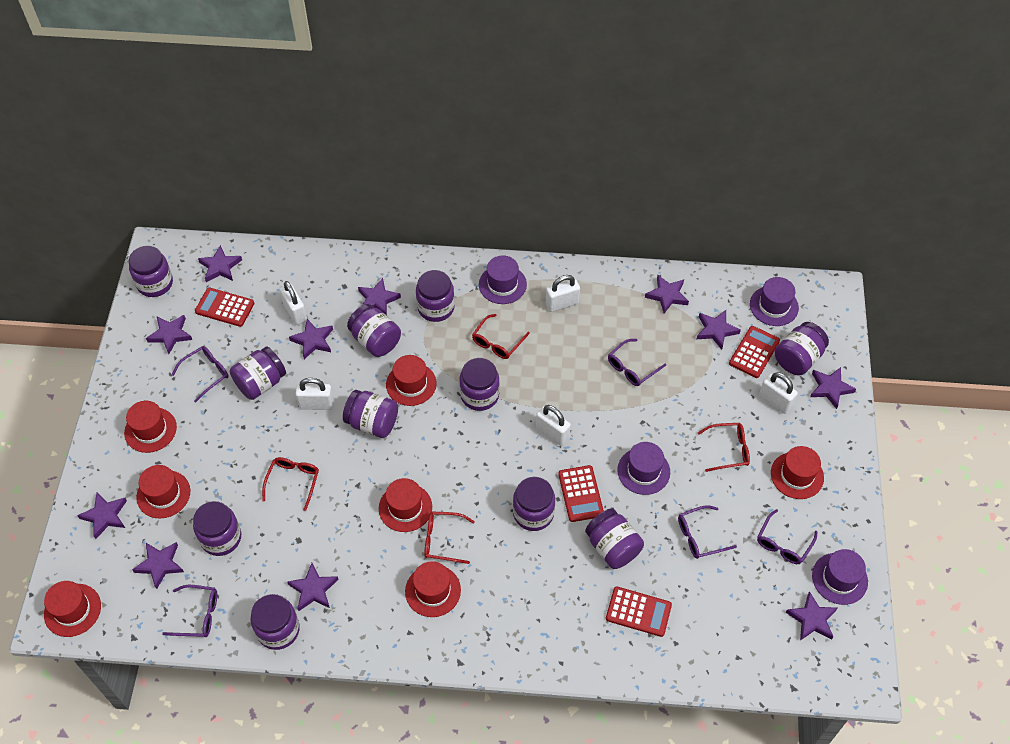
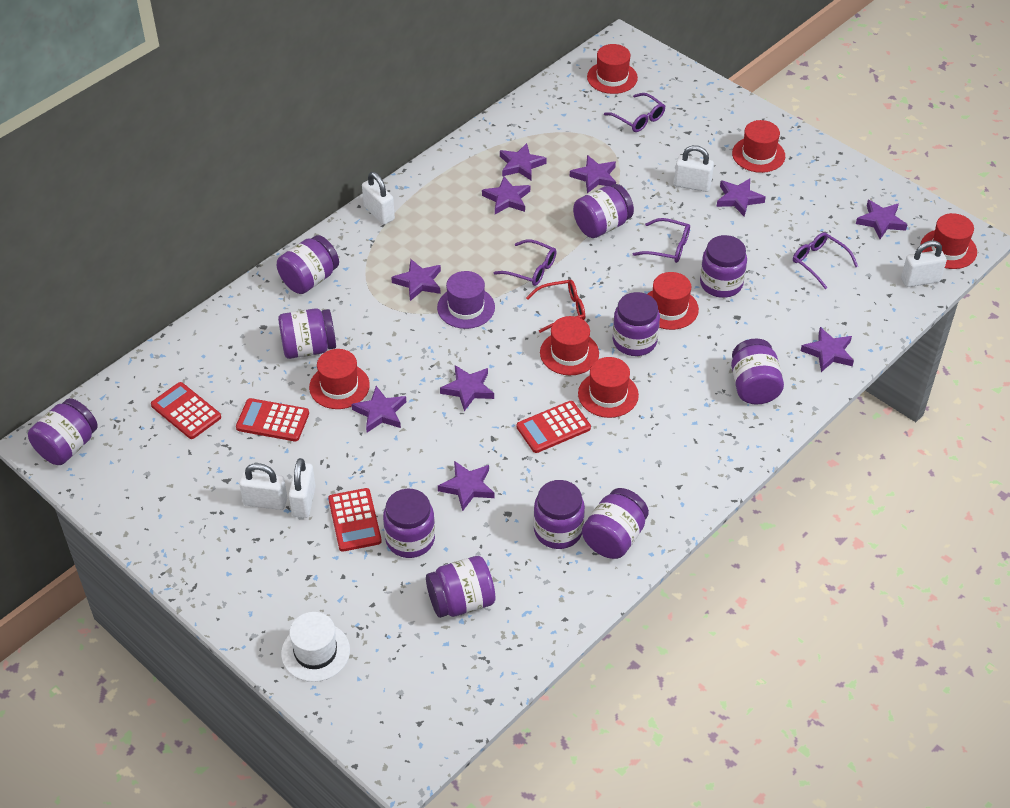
purple glasses: [162,585,217,637] [172,346,229,402] [608,339,666,386] [678,505,737,559] [757,509,818,564] = 5 -> [493,239,557,286] [604,93,665,132] [633,218,690,263] [793,232,858,289] = 4
purple hat: [479,255,527,304] [617,442,670,495] [750,277,799,326] [812,549,868,605] = 4 -> [437,271,495,329] = 1
purple star: [77,493,127,539] [132,542,184,589] [146,315,192,354] [198,245,242,282] [287,563,339,611] [289,319,333,359] [358,278,401,315] [645,275,689,314] [696,310,741,350] [786,591,837,641] [810,367,856,409] = 11 -> [351,386,406,433] [391,259,441,301] [438,461,494,511] [440,365,494,411] [482,177,530,214] [500,143,547,180] [570,155,616,193] [716,178,766,216] [801,327,854,372] [856,200,907,239] = 10
red glasses: [262,457,319,511] [424,512,475,564] [472,314,530,359] [698,423,750,472] = 4 -> [526,280,585,333] = 1
white hat: none = 0 -> [281,612,350,682] = 1

